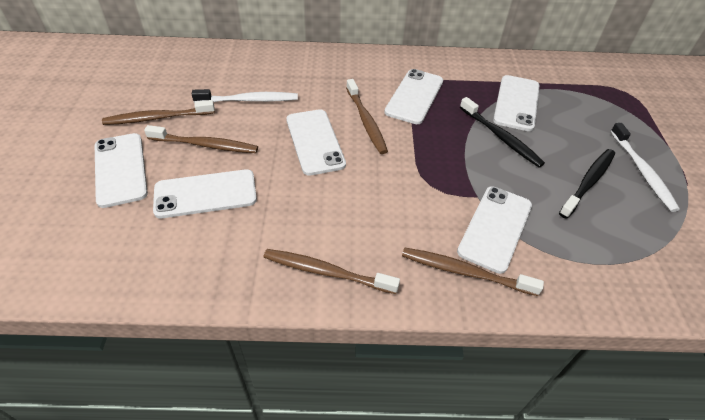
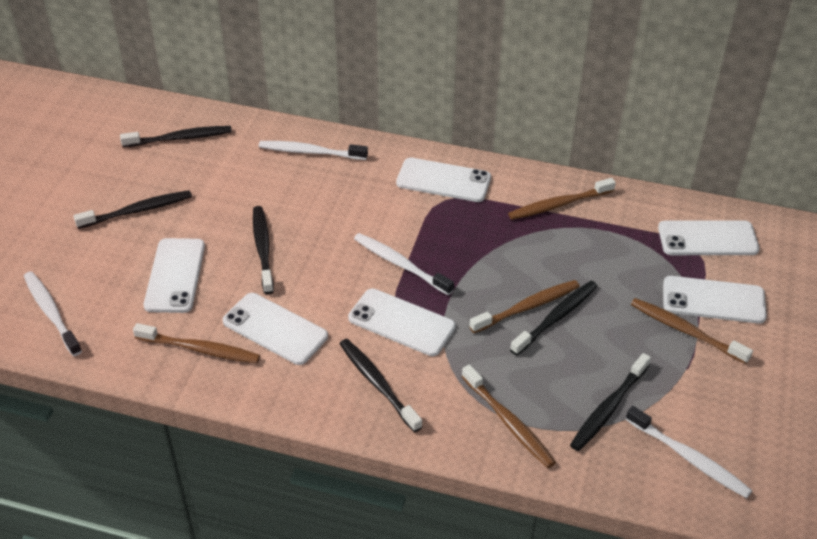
black toothbrush: [460,97,545,167] [559,149,615,219] = 2 -> [73,190,192,229] [120,126,232,147] [253,206,274,294] [339,339,422,433] [510,281,597,355] [570,353,651,451] = 6
white toothbrush: [192,89,298,103] [611,123,680,212] = 2 -> [24,271,82,356] [259,141,368,160] [354,233,454,295] [626,406,753,498] = 4

